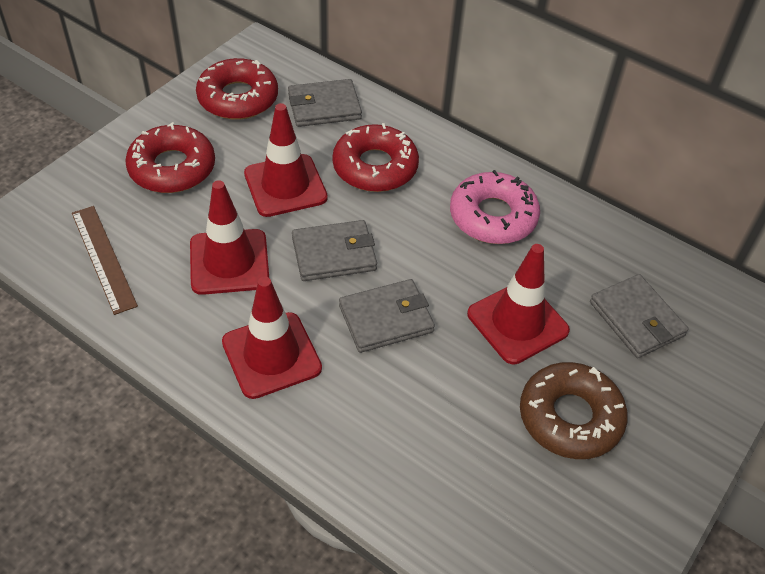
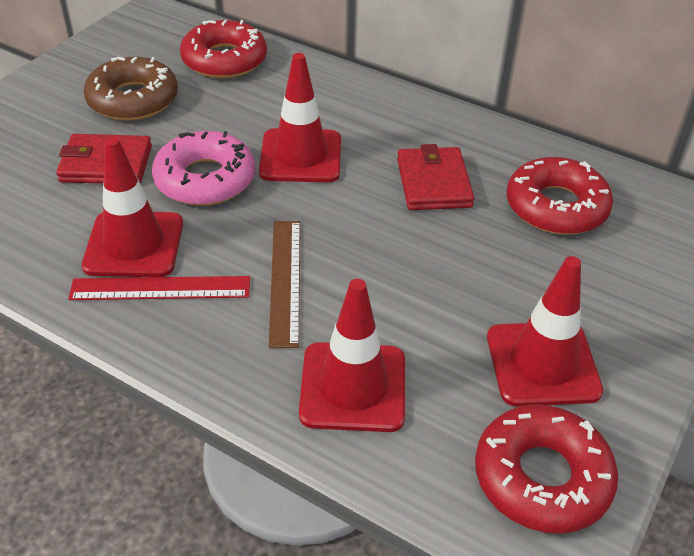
grey wallet: [288,79,362,127] [292,220,377,281] [339,279,435,353] [590,274,689,358] = 4 -> none = 0
red ruler: none = 0 -> [68,276,250,300] = 1
red wallet: none = 0 -> [56,134,152,184] [397,144,474,210] = 2

